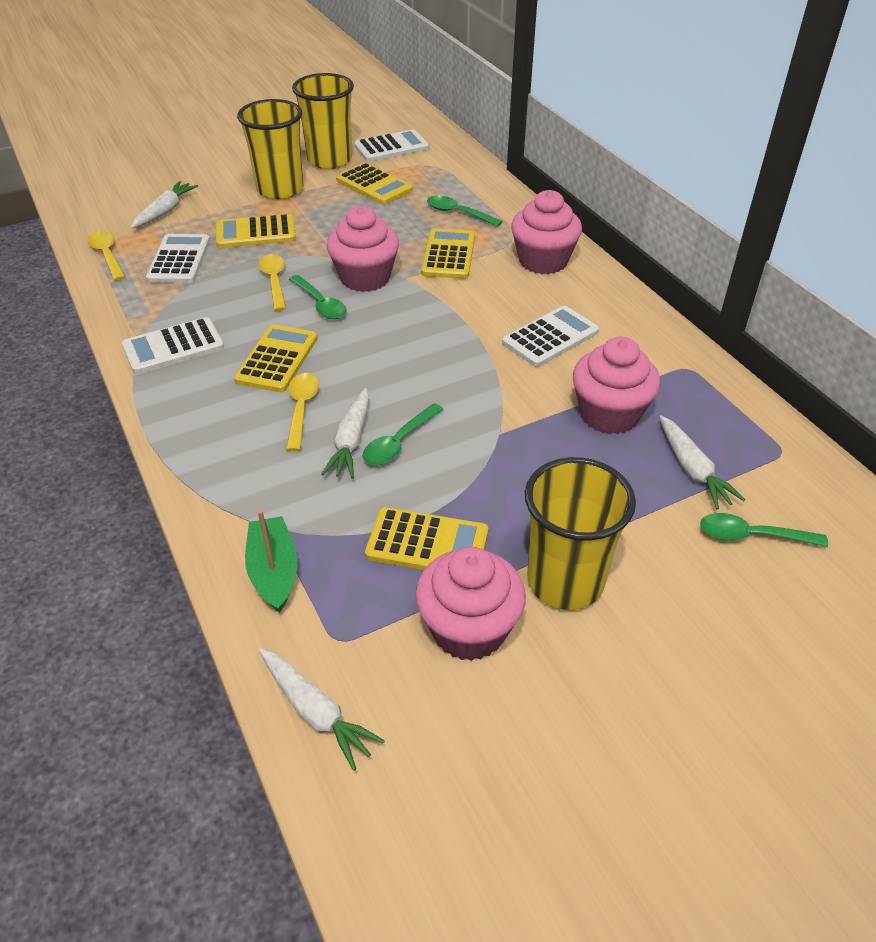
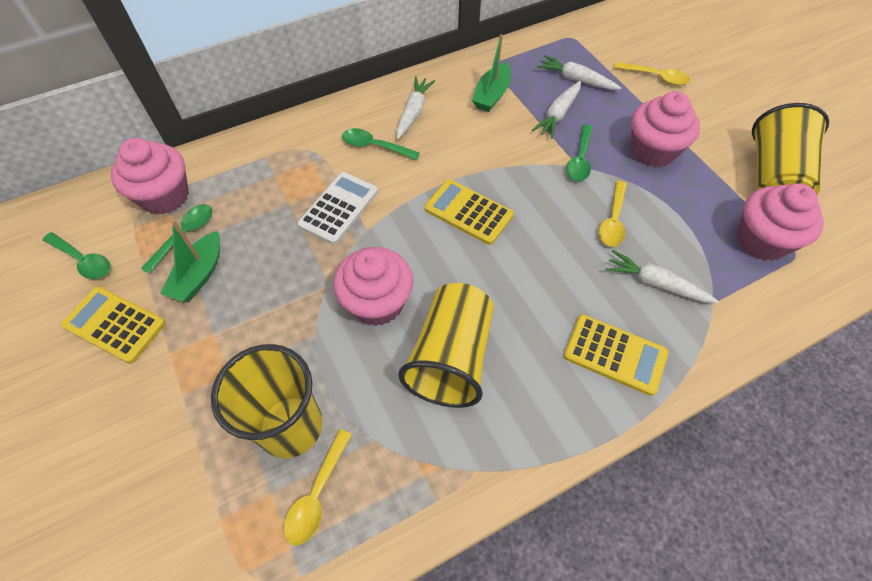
green boat: [245,510,298,613] = 1 -> [160,220,220,302] [472,34,511,112] = 2
white calculator: [122,317,224,374] [146,234,210,283] [354,129,429,162] [502,305,599,367] = 4 -> [297,172,378,245] = 1
yellow calculator: [216,214,296,248] [234,324,318,392] [336,163,412,205] [365,507,488,570] [421,228,475,279] = 5 -> [61,287,166,364] [425,179,514,245] [564,315,668,396] = 3

